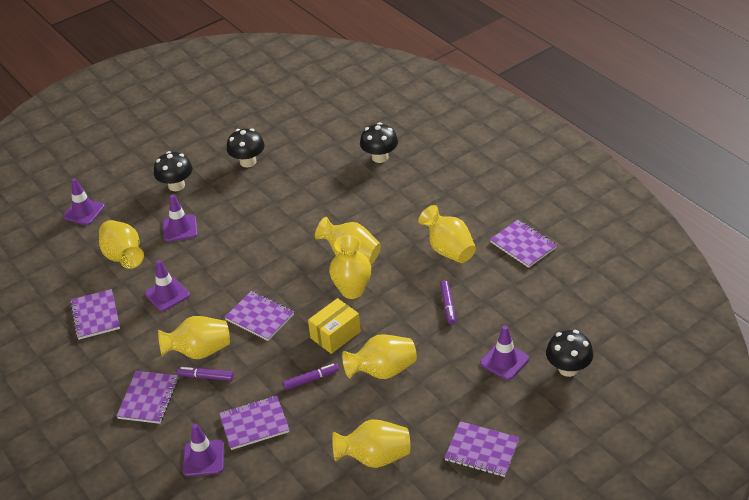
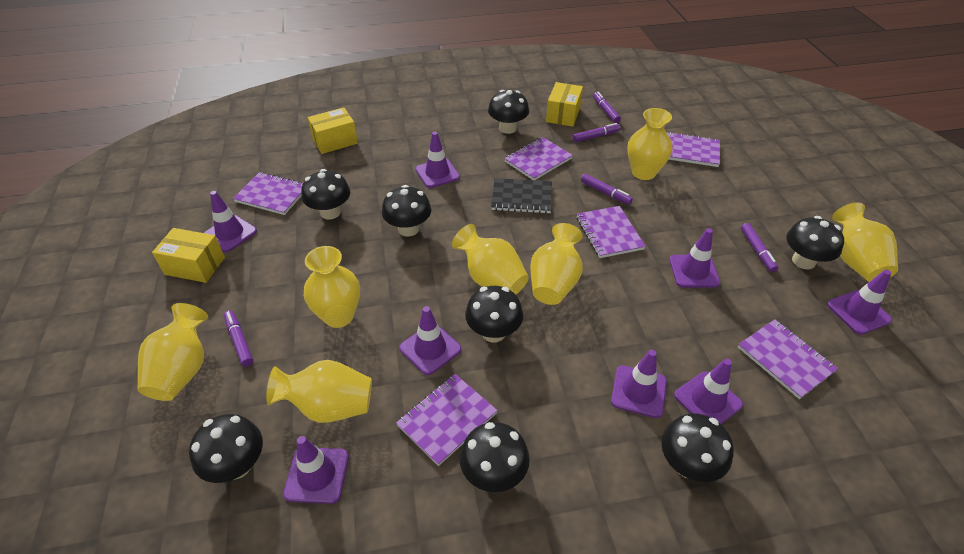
black mushroom: [154,151,193,191] [227,128,265,167] [360,122,398,163] [546,330,593,377] = 4 -> [189,414,263,483] [301,169,350,219] [382,185,431,237] [460,422,530,492] [465,286,523,342] [488,90,529,134] [661,413,734,482] [787,216,844,270] = 8
black notebook: none = 0 -> [491,178,552,214] = 1
purple marker: [177,367,234,381] [283,364,339,390] [440,281,456,325] = 3 -> [224,310,253,367] [572,123,621,142] [581,174,633,205] [593,92,621,123] [741,223,778,272] = 5
purple traffic cone: [63,178,105,225] [145,260,190,311] [163,194,197,242] [183,424,224,477] [480,326,529,380] = 5 -> [204,191,257,252] [283,436,349,504] [399,306,461,375] [415,132,460,188] [611,350,667,418] [669,228,720,288] [674,359,743,424] [827,269,892,335] = 8
yellow box: [308,298,361,354] = 1 -> [152,228,225,283] [308,107,358,154] [546,82,583,127] = 3

